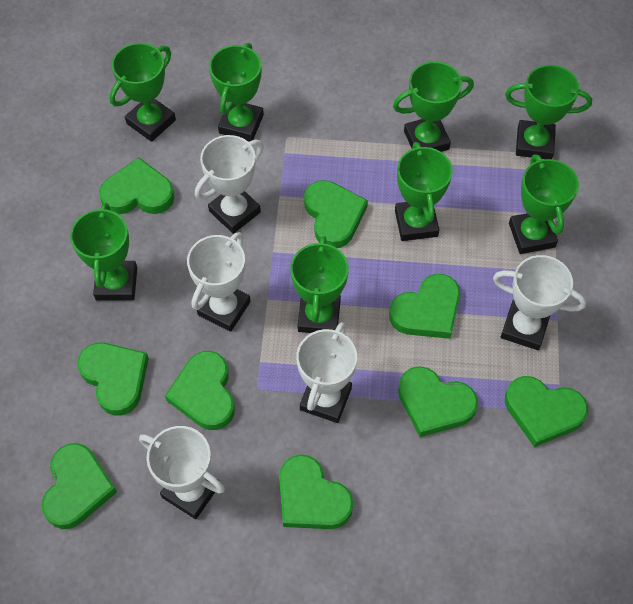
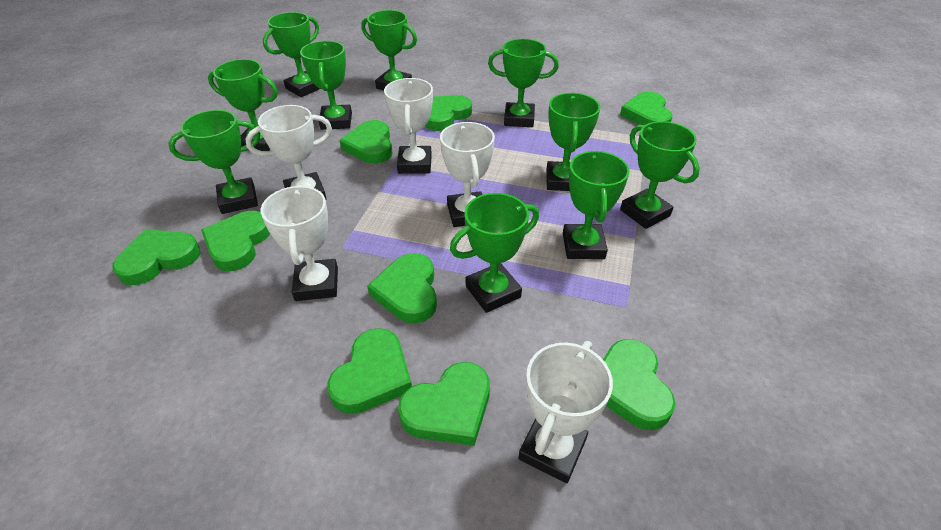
green trophy: [70,203,137,301] [109,43,176,142] [209,43,264,141] [290,236,349,333] [393,62,474,152] [395,142,453,241] [505,65,592,159] [509,154,579,254] = 8 -> [168,110,260,214] [208,59,278,151] [263,12,320,97] [300,41,352,130] [361,10,417,90] [450,193,539,313] [488,39,559,127] [546,93,600,191] [563,151,630,259] [620,121,700,229] = 10

